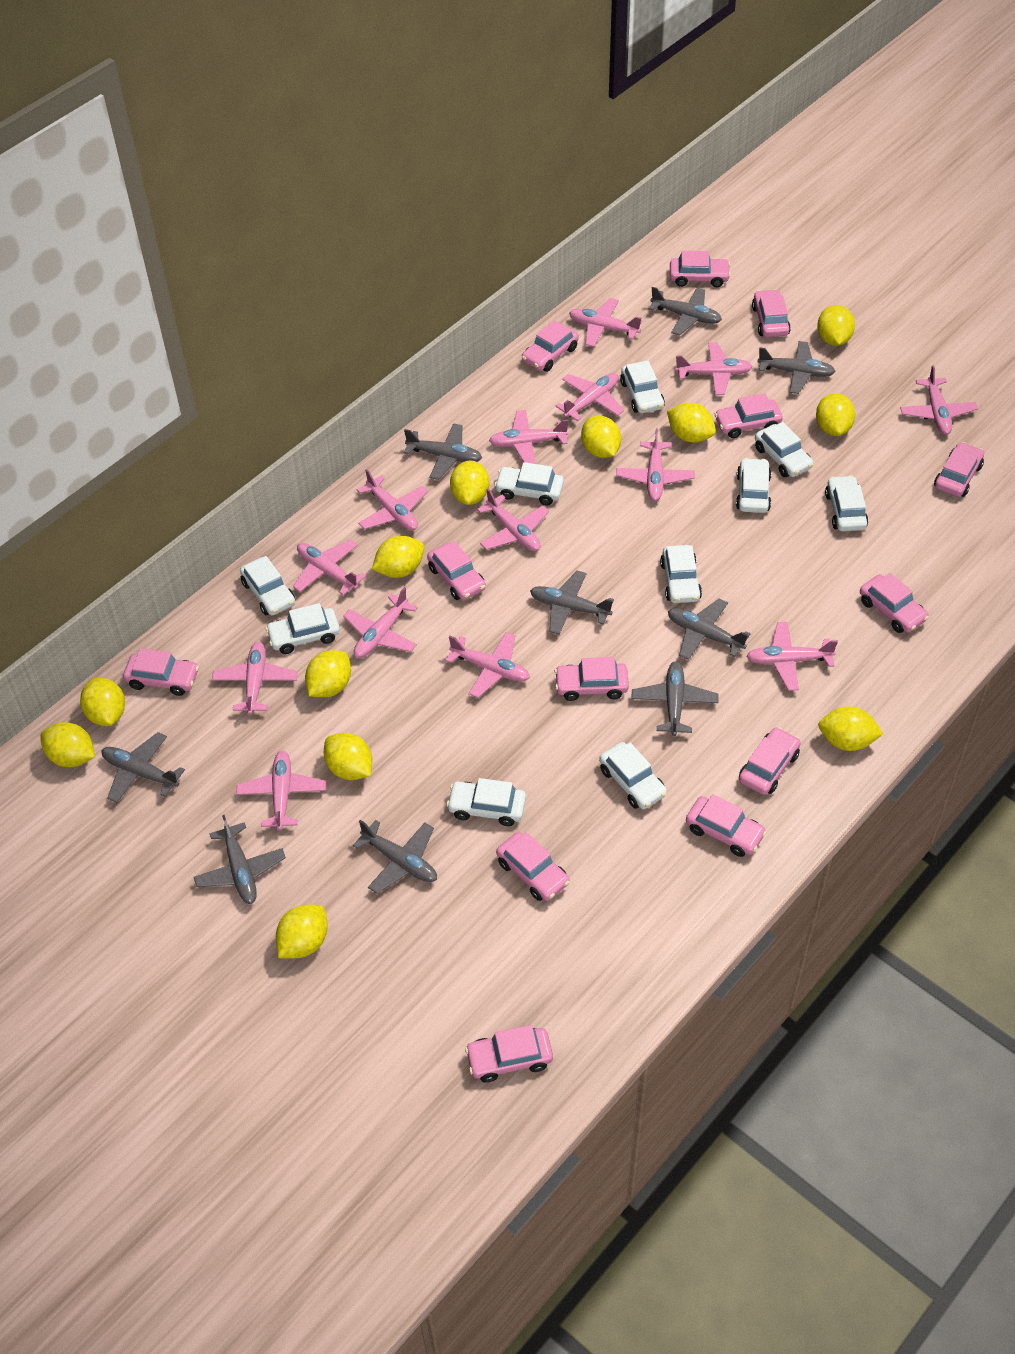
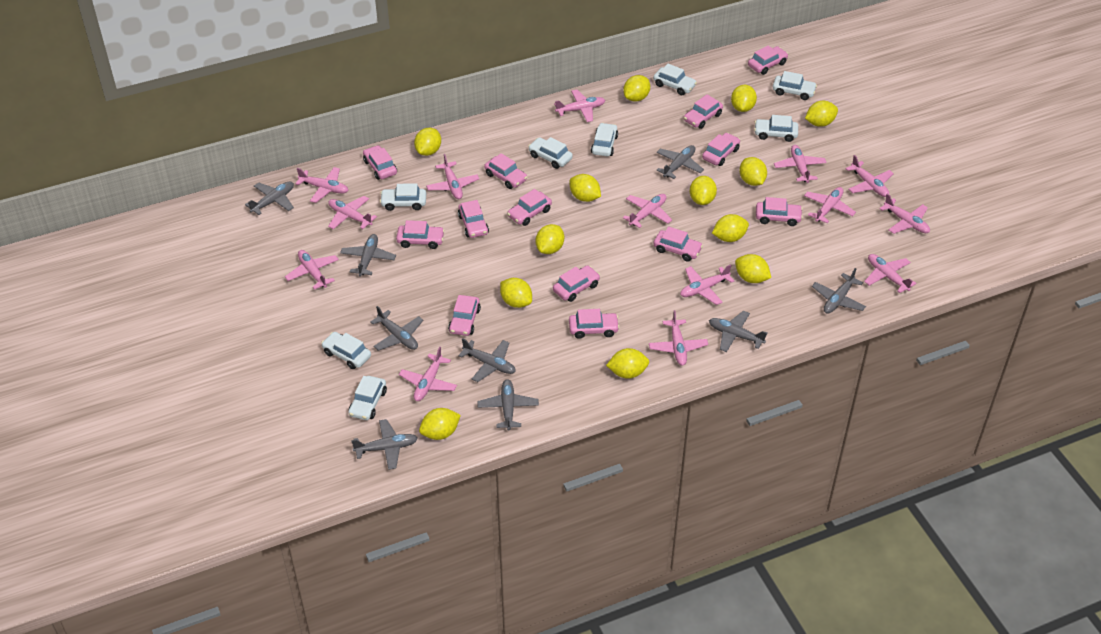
white car: [240,556,295,615] [265,603,340,654] [446,778,526,826] [494,462,564,506] [599,742,667,809] [620,360,665,413] [660,545,702,603] [736,458,772,513] [755,422,813,477] [825,475,868,531] = 10 -> [321,332,371,369] [348,376,387,420] [380,183,426,211] [528,137,573,169] [591,123,618,156] [653,64,697,95] [754,115,798,142] [773,71,817,100] = 8
yellow lemon: [40,722,95,767] [80,677,125,726] [276,905,328,958] [305,650,351,697] [324,733,372,780] [372,536,424,578] [450,461,489,505] [581,416,621,458] [667,403,716,443] [816,393,855,436] [817,305,855,346] [818,706,883,751] = 12 -> [414,128,441,156] [419,408,461,440] [500,278,532,308] [536,224,564,254] [569,174,601,202] [606,348,649,379] [623,75,650,102] [690,176,717,205] [712,214,749,242] [731,85,757,112] [735,254,771,283] [739,157,767,186] [805,101,838,127] = 13

